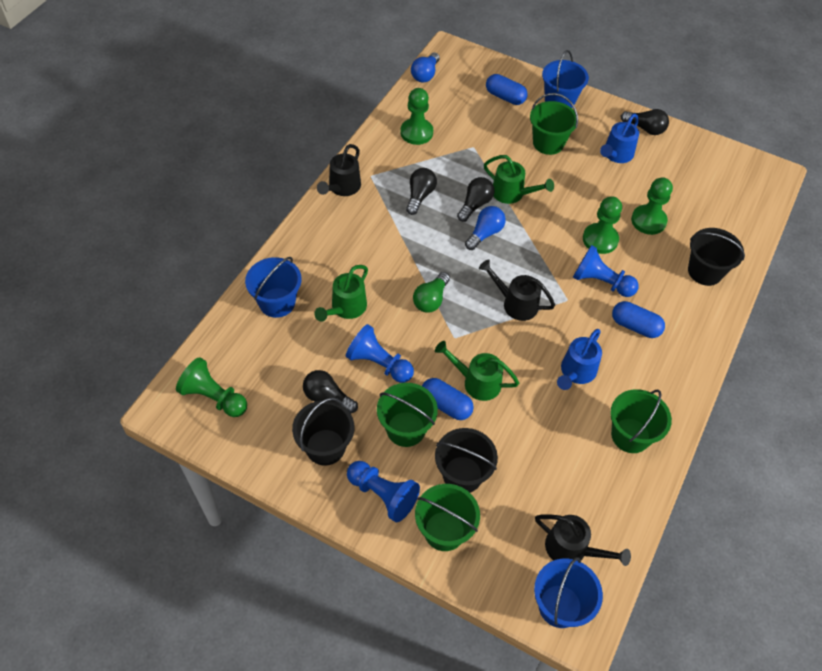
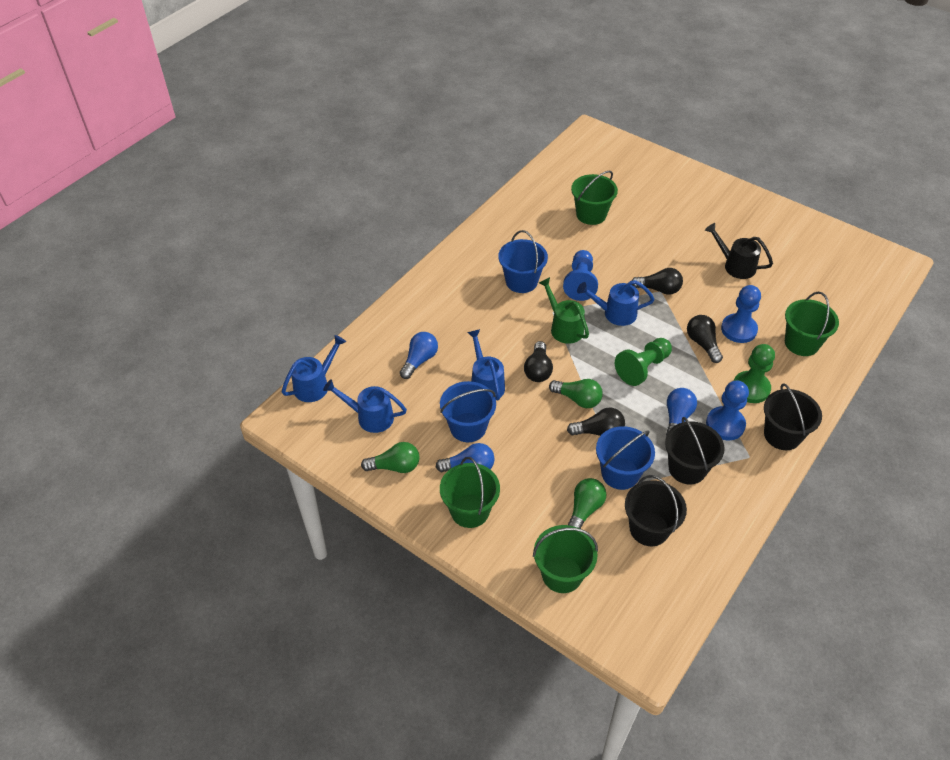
black watering can: [317,144,361,196] [479,259,555,321] [535,514,631,566] = 3 -> [705,223,773,279] = 1
blue capsule: [422,378,474,420] [486,74,528,105] [612,301,665,338] = 3 -> none = 0
blue light bulb: [411,52,440,83] [465,206,506,250] = 2 -> [400,332,438,379] [436,443,495,472] [666,388,697,436] = 3
blue watering can: [557,329,602,390] [600,114,639,163] = 2 -> [282,335,346,402] [323,379,407,433] [467,329,505,400] [577,280,654,326] = 4
green light bulb: [413,272,450,313] = 1 -> [361,442,420,473] [549,379,603,408] [568,478,607,529] = 3
green pawn: [176,357,247,417] [401,88,433,145] [583,196,622,254] [631,177,673,235] = 4 -> [615,338,672,386] [734,344,775,403] = 2
green watering can: [314,265,368,322] [435,341,519,401] [484,155,554,204] = 3 -> [539,277,589,344] = 1

